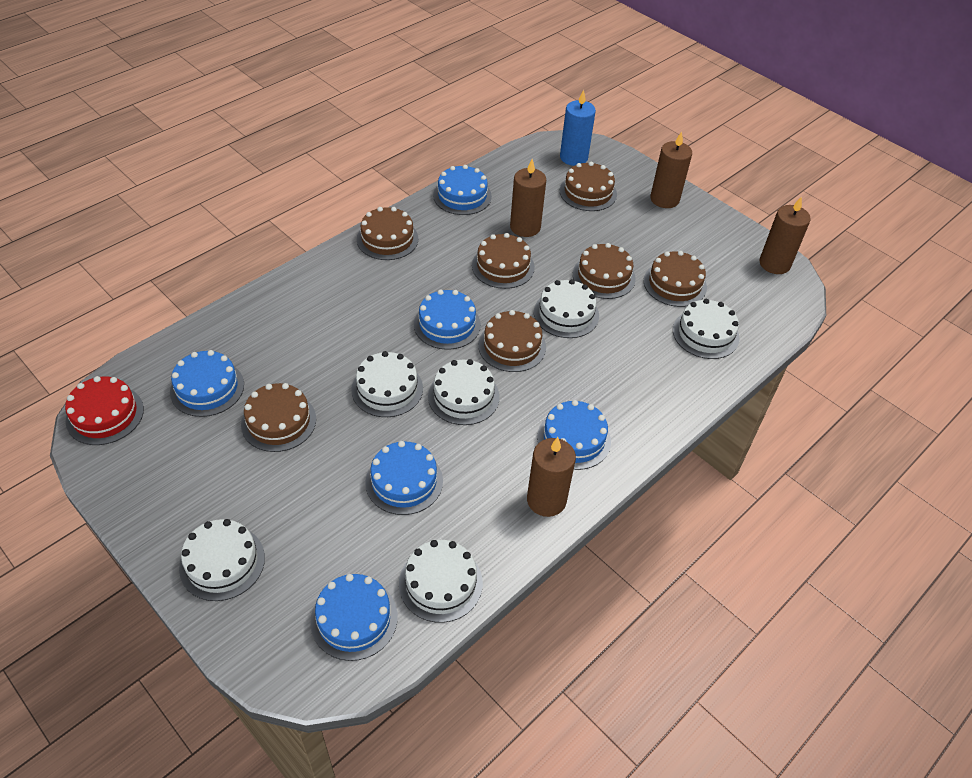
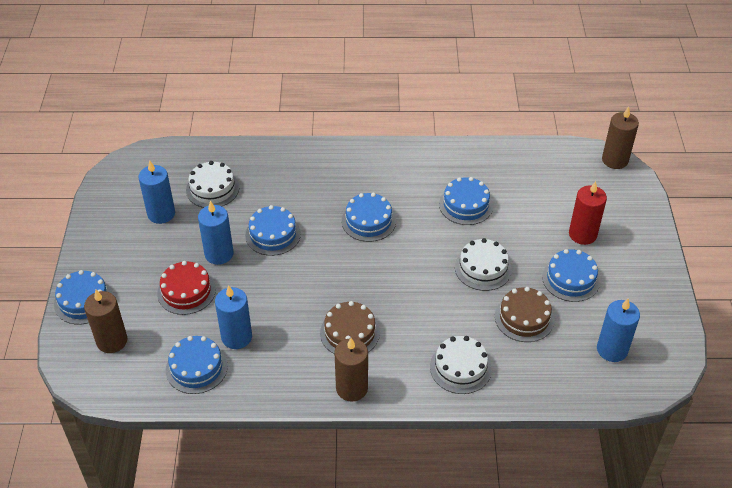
blue candle: [560,90,596,166] = 1 -> [138,160,175,224] [198,201,233,265] [215,285,252,349] [597,298,640,362] = 4
brown cake: [241,383,316,452] [357,207,418,260] [472,233,535,289] [478,310,546,372] [560,162,617,211] [573,243,636,299] [644,251,707,307] = 7 -> [320,301,380,354] [495,287,554,342] = 2
brown candle: [510,159,546,237] [527,437,576,517] [650,132,692,208] [759,196,811,274] = 4 -> [84,290,127,353] [335,338,368,402] [602,106,639,169] = 3
red candle: none = 0 -> [569,181,607,245] = 1
white cake: [179,519,265,601] [351,351,423,417] [399,540,483,623] [428,359,499,425] [534,279,599,338] [673,299,739,359] = 6 -> [186,161,239,208] [430,336,492,394] [455,238,512,291] = 3

